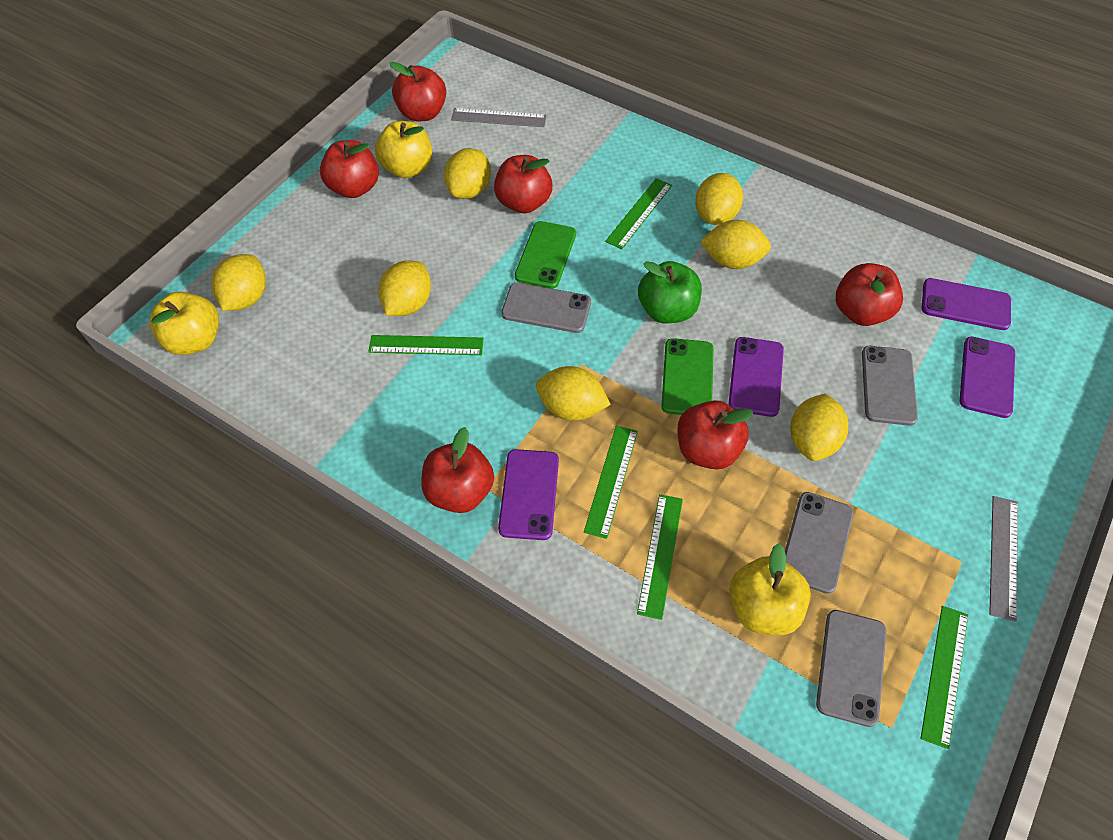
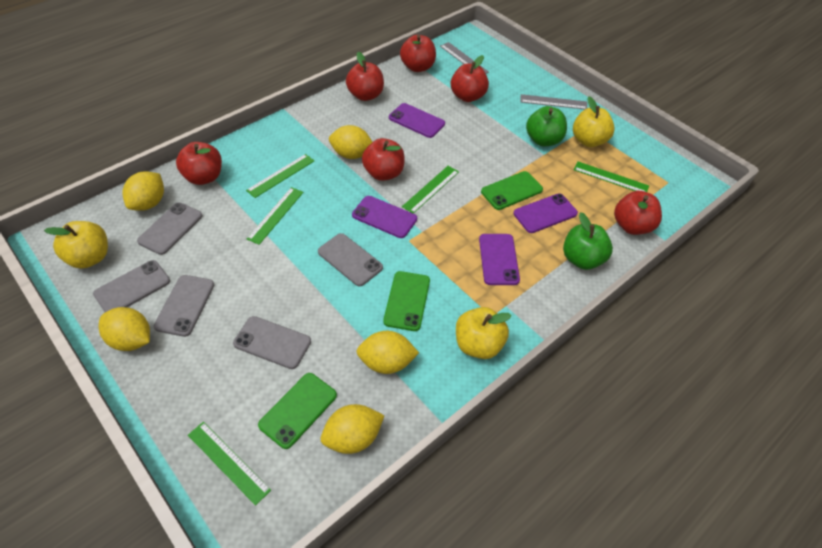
green apple: [638,261,702,323] = 1 -> [526,106,567,146] [563,212,613,270] = 2
green phone: [515,221,576,289] [661,338,714,415] = 2 -> [258,373,337,449] [383,271,430,331] [481,171,543,210] = 3
grey phone: [502,282,591,333] [785,492,853,594] [816,610,886,727] [862,346,918,426] = 4 -> [93,260,170,312] [137,202,202,255] [154,275,214,337] [233,316,311,369] [318,233,383,286] = 5
yellow lemon: [212,254,266,311] [378,261,431,316] [444,148,491,199] [536,366,611,421] [695,173,743,225] [700,220,771,269] [790,394,848,461] = 7 -> [98,307,150,351] [122,171,164,211] [321,404,385,454] [329,125,372,159] [356,331,419,374] = 5

